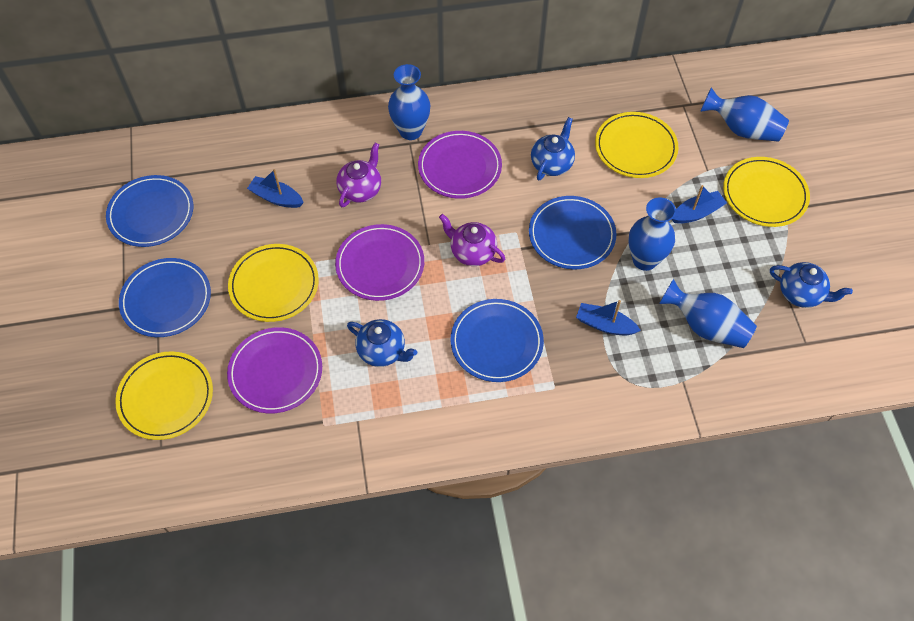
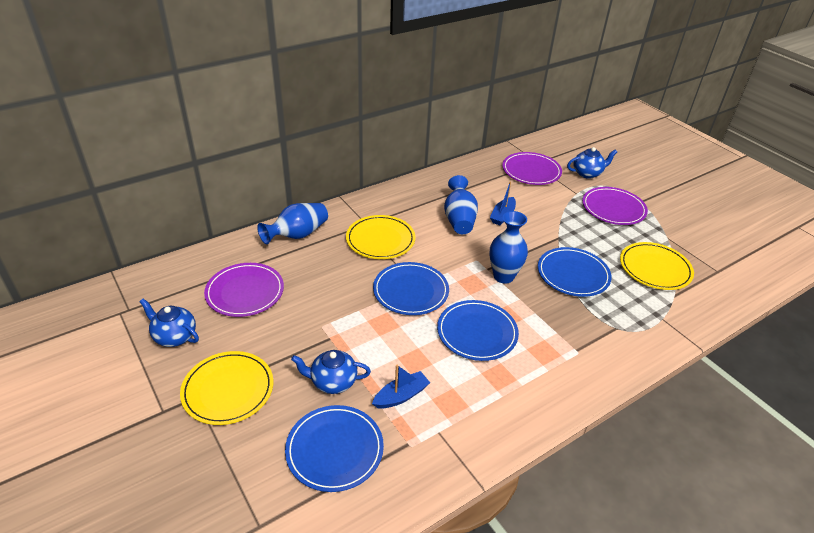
blue boat: [247,169,304,208] [576,300,641,335] [672,185,727,224] = 3 -> [372,364,430,409] [490,181,516,225] = 2
blue vase: [388,64,430,140] [629,197,676,271] [659,279,757,348] [700,87,789,142] = 4 -> [257,203,328,244] [444,175,478,234] [490,211,528,284] = 3
purple teapot: [337,143,381,207] [439,214,505,266] = 2 -> none = 0
yellow plate: [115,351,213,440] [228,244,319,322] [595,112,678,178] [723,157,810,227] = 4 -> [180,351,273,425] [346,215,415,259] [620,242,694,290] = 3

